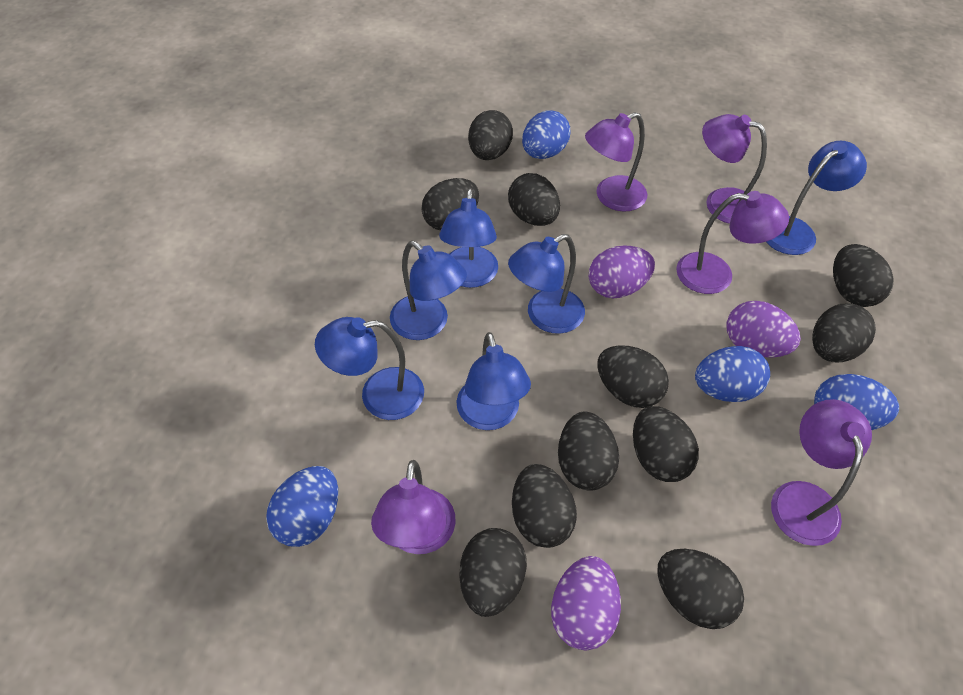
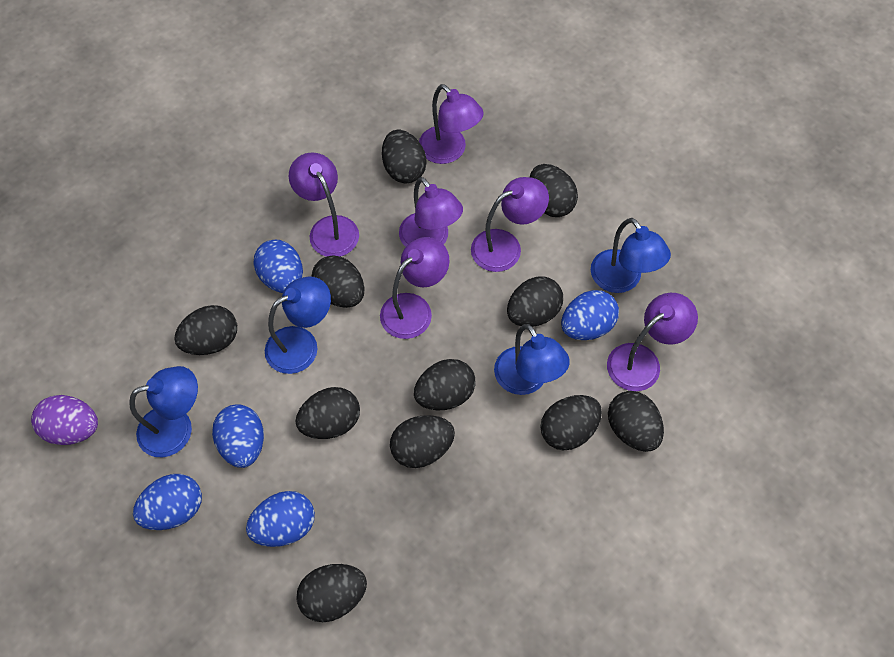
blue egg: [266,466,338,547] [522,110,571,159] [695,346,770,402] [814,374,899,430] = 4 -> [133,474,202,530] [212,404,264,468] [246,491,315,547] [254,240,303,293] [561,290,619,340] = 5
blue lamp: [315,317,424,420] [390,241,467,340] [439,188,498,288] [457,332,531,430] [508,234,585,334] [766,141,867,255] = 6 -> [129,366,198,457] [265,276,331,374] [494,324,570,395] [591,218,671,293] = 4
purple egg: [551,556,621,650] [589,245,655,298] [726,301,801,358] = 3 -> [31,395,98,445] = 1
purple lamp: [371,460,456,554] [585,112,647,212] [676,191,789,294] [702,114,767,224] [771,399,872,546] = 5 -> [289,152,359,257] [380,237,449,339] [399,177,463,247] [419,84,484,164] [471,177,549,272] [607,293,698,391] = 6

